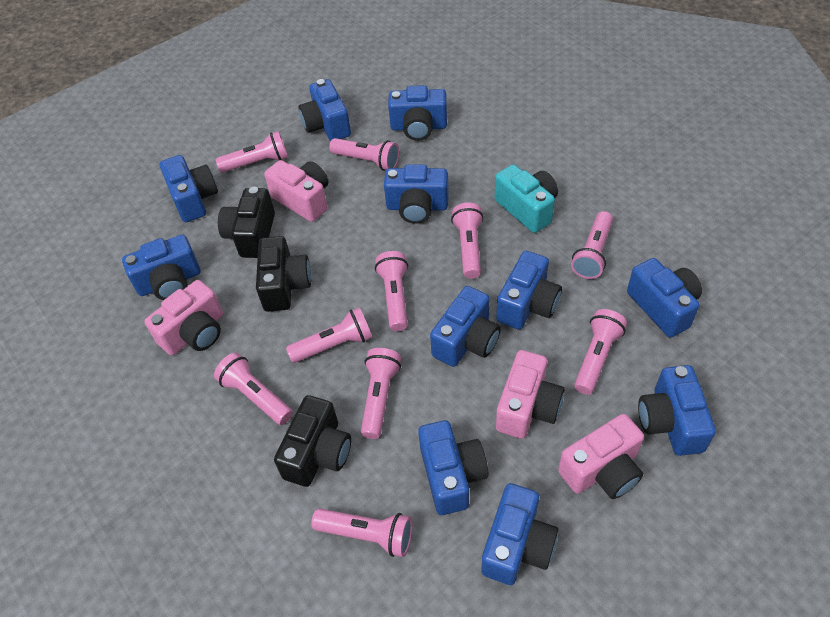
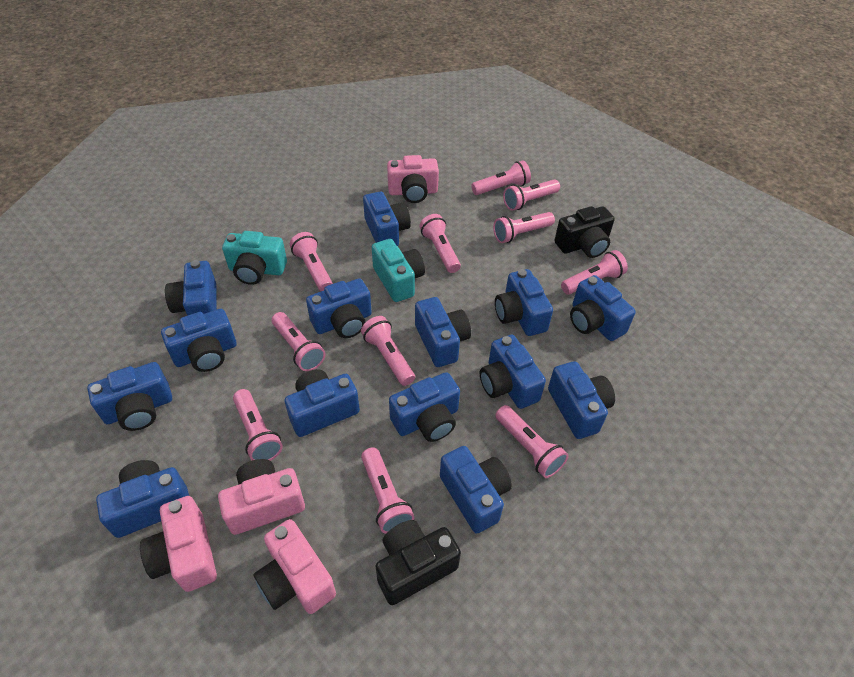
black camera: [218,187,275,258] [256,236,311,312] [274,395,351,487] = 3 -> [376,520,461,605] [554,206,615,258] = 2
blue camera: [122,234,201,300] [160,155,218,222] [298,79,351,141] [384,164,449,224] [388,85,447,141] [418,420,488,515] [430,286,501,367] [482,483,558,585] [496,251,562,330] [627,258,702,338] [638,365,716,456] = 11 -> [87,362,172,431] [96,460,189,538] [161,309,237,372] [165,260,217,316] [285,369,360,437] [306,278,372,338] [363,192,411,246] [389,372,460,442] [415,297,471,367] [440,446,512,534] [480,335,546,409] [495,269,553,336] [548,361,615,439] [570,275,636,341] = 14
pink flashlight: [214,353,293,425] [216,131,288,173] [286,307,372,363] [311,508,413,557] [329,138,399,171] [361,348,401,439] [375,251,408,331] [451,203,484,279] [571,211,613,279] [574,309,627,395] = 10 -> [233,389,283,461] [272,312,326,371] [290,232,333,291] [361,316,415,386] [361,447,414,534] [419,214,461,273] [471,160,531,195] [493,212,555,243] [495,405,569,478] [503,179,560,211] [561,250,628,295] = 11
turquoise camera: [495,164,558,233] = 1 -> [222,231,287,285] [372,239,425,302] = 2

